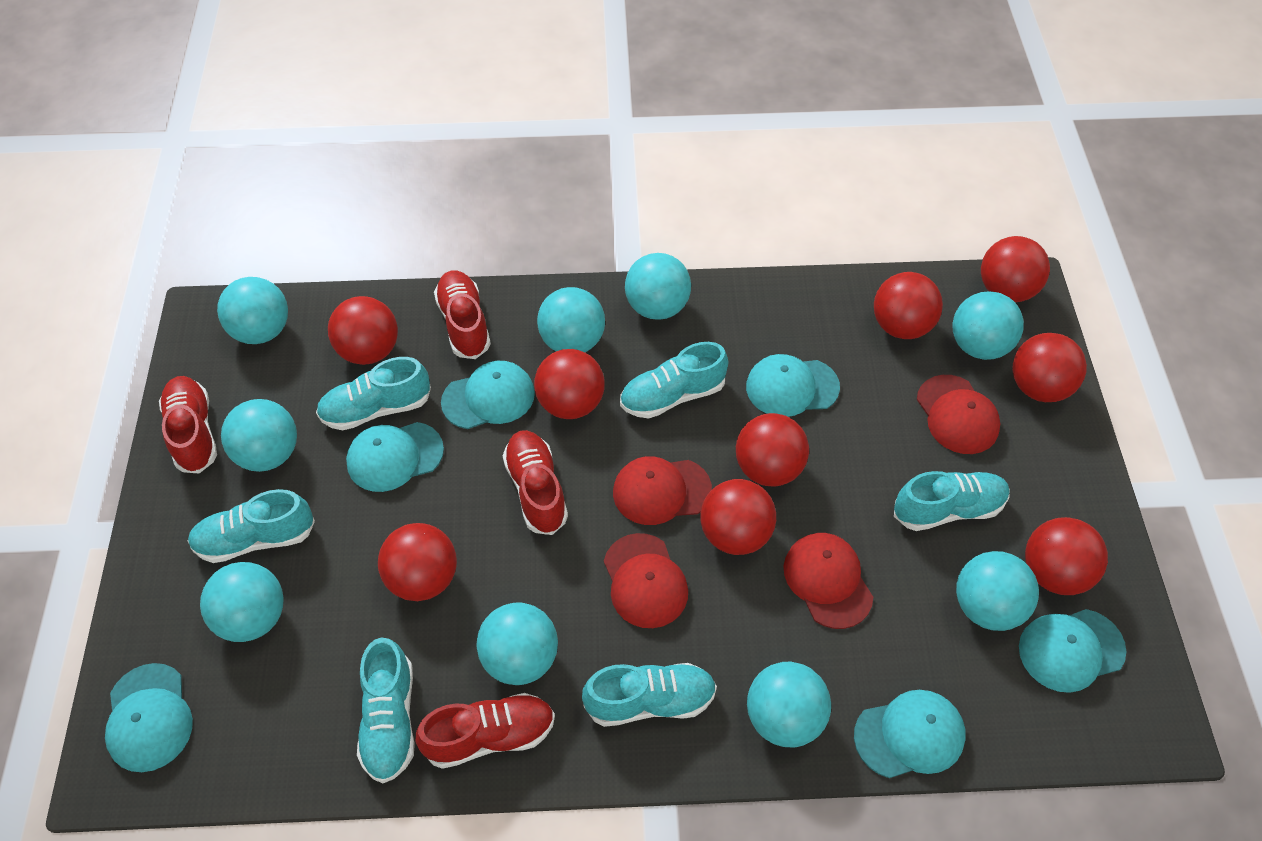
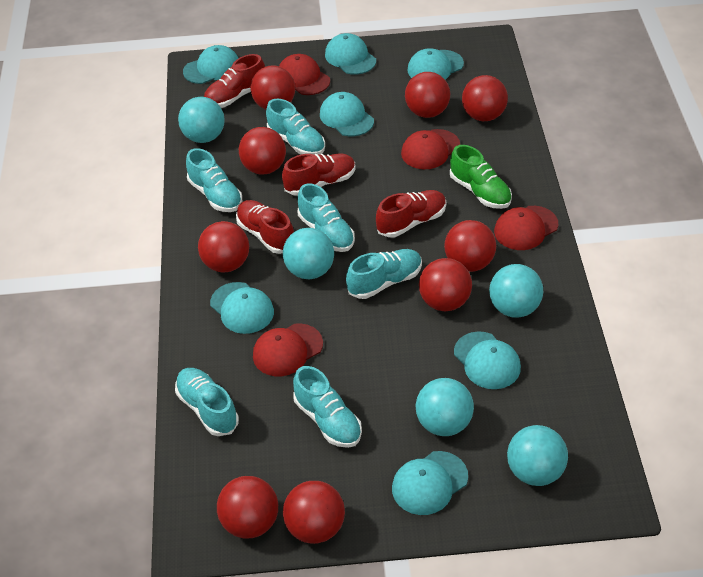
green shoe: none = 0 -> [450,145,512,209] = 1
turquoise ball: [200,562,284,642] [217,277,288,344] [221,399,297,472] [476,602,558,685] [537,287,605,352] [625,253,691,320] [747,662,831,747] [953,291,1024,360] [956,551,1039,631] = 9 -> [178,97,225,143] [283,228,334,279] [415,378,474,436] [489,264,543,318] [507,425,568,486] = 5
turquoise cap: [105,663,193,772] [346,422,444,492] [441,361,535,429] [746,354,840,417] [854,690,966,778] [1019,609,1126,693] = 6 -> [183,45,239,84] [210,282,274,334] [320,92,374,136] [325,33,376,75] [392,451,468,515] [408,48,464,79] [454,331,521,389] = 7

